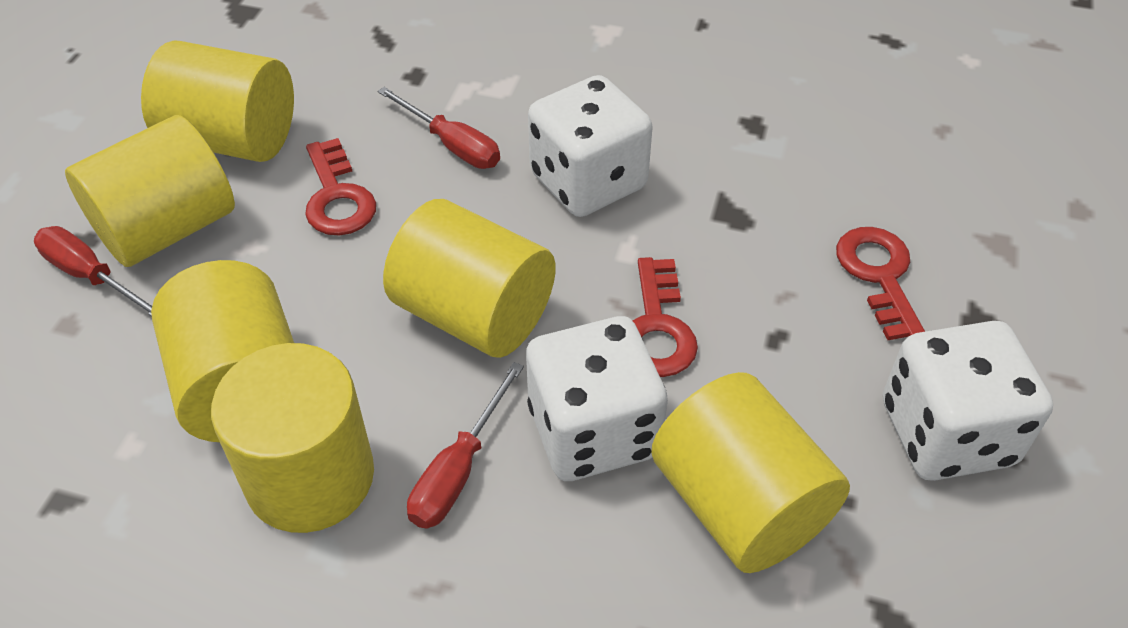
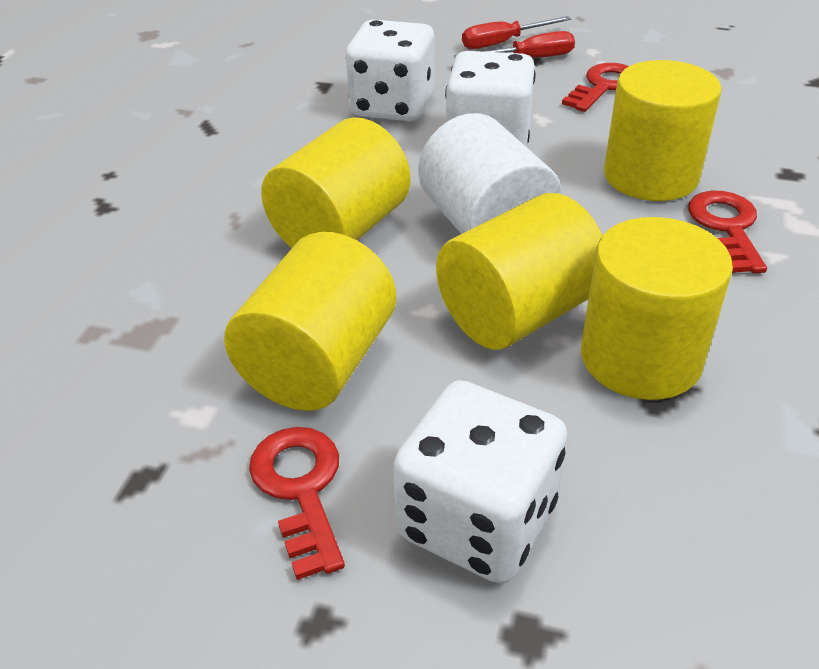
red screwdriver: [34,226,152,317] [378,87,500,169] [407,362,524,529] = 3 -> [454,31,575,58] [462,16,571,49] = 2
white cylinder: none = 0 -> [418,113,562,234] = 1
yellow cylinder: [65,115,235,267] [141,40,294,162] [151,260,294,442] [211,343,374,533] [383,199,556,358] [651,372,850,573] = 6 -> [224,232,396,411] [261,117,411,248] [436,193,603,350] [581,217,733,400] [604,60,721,201] = 5

